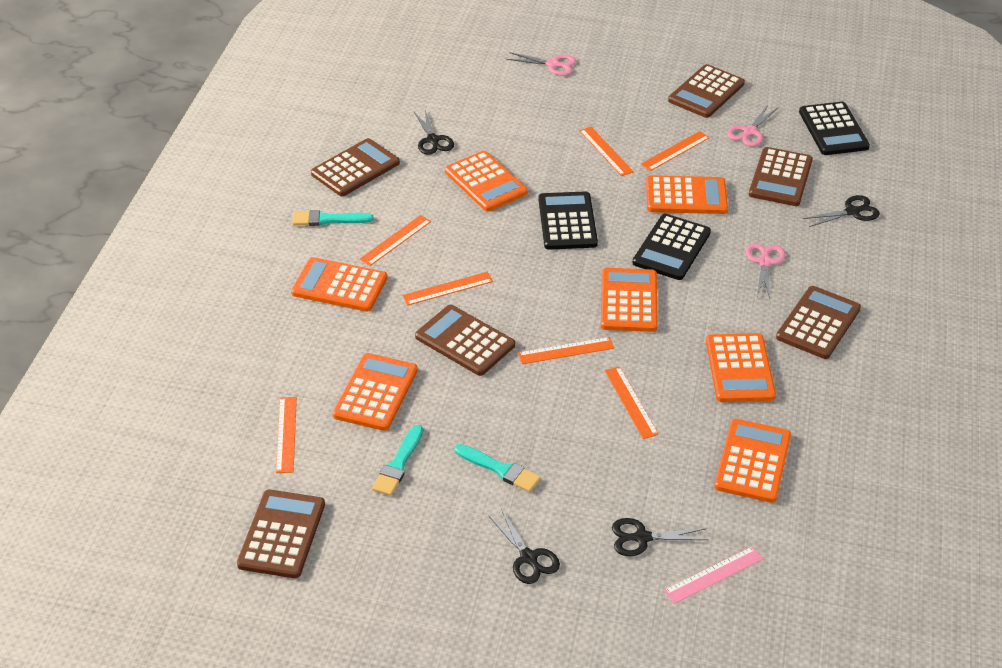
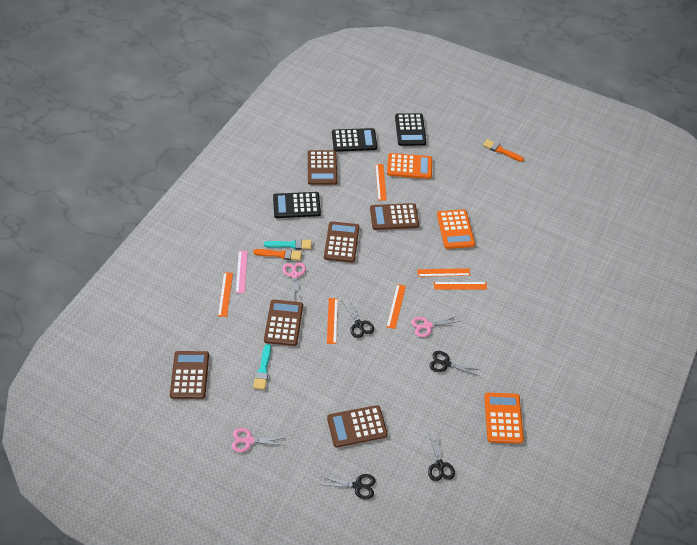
orange brush: none = 0 -> [253,249,302,260] [483,139,524,162] = 2
orange calculator: [291,257,387,312] [333,353,418,431] [445,151,528,211] [601,268,658,332] [646,175,728,214] [706,333,776,402] [714,419,791,503] = 7 -> [387,153,432,179] [437,209,475,249] [484,393,524,444] = 3
orange ruler: [276,397,297,473] [360,215,431,266] [402,272,493,306] [518,337,614,364] [579,127,634,176] [605,366,659,439] [641,131,710,171] = 7 -> [218,272,233,317] [327,298,338,344] [375,164,387,201] [386,284,406,329] [417,268,470,277] [434,282,487,290] = 6
turquoise brush: [292,210,373,226] [372,425,423,496] [454,444,541,492] = 3 -> [253,344,271,390] [264,239,311,249] = 2

